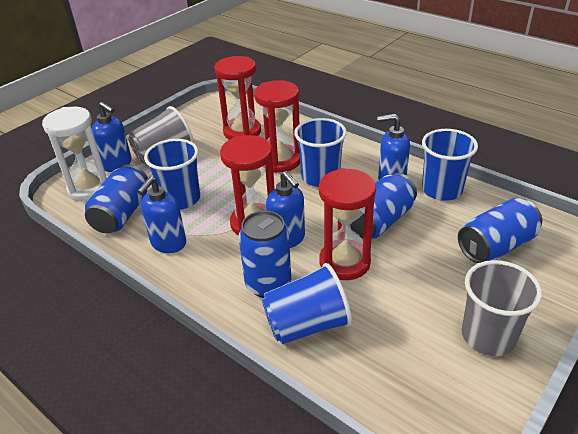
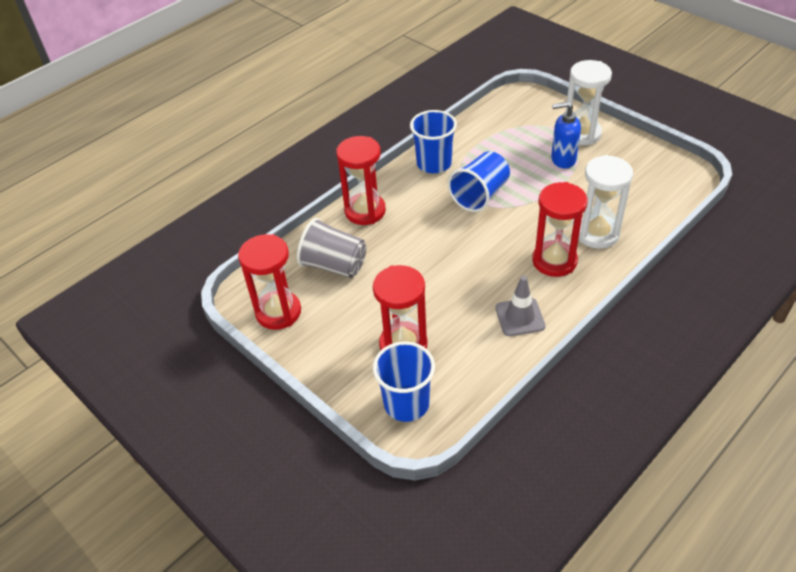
blue can: [85,164,148,233] [239,211,291,298] [350,173,417,239] [458,198,542,263] = 4 -> none = 0
blue cup: [144,139,200,210] [262,263,352,344] [294,118,347,187] [422,129,478,201] = 4 -> [373,341,435,422] [410,110,457,173] [448,151,510,212] = 3
blue soap dispenser: [92,102,132,172] [137,177,186,253] [266,171,305,248] [377,114,410,180] = 4 -> [551,101,581,168] = 1
grey cup: [128,106,194,165] [462,260,542,356] = 2 -> [297,218,366,278] = 1
grey traffic cone: none = 0 -> [495,276,545,336] = 1
white hourglass: [42,107,108,201] = 1 -> [565,60,612,145] [579,155,633,249] = 2

